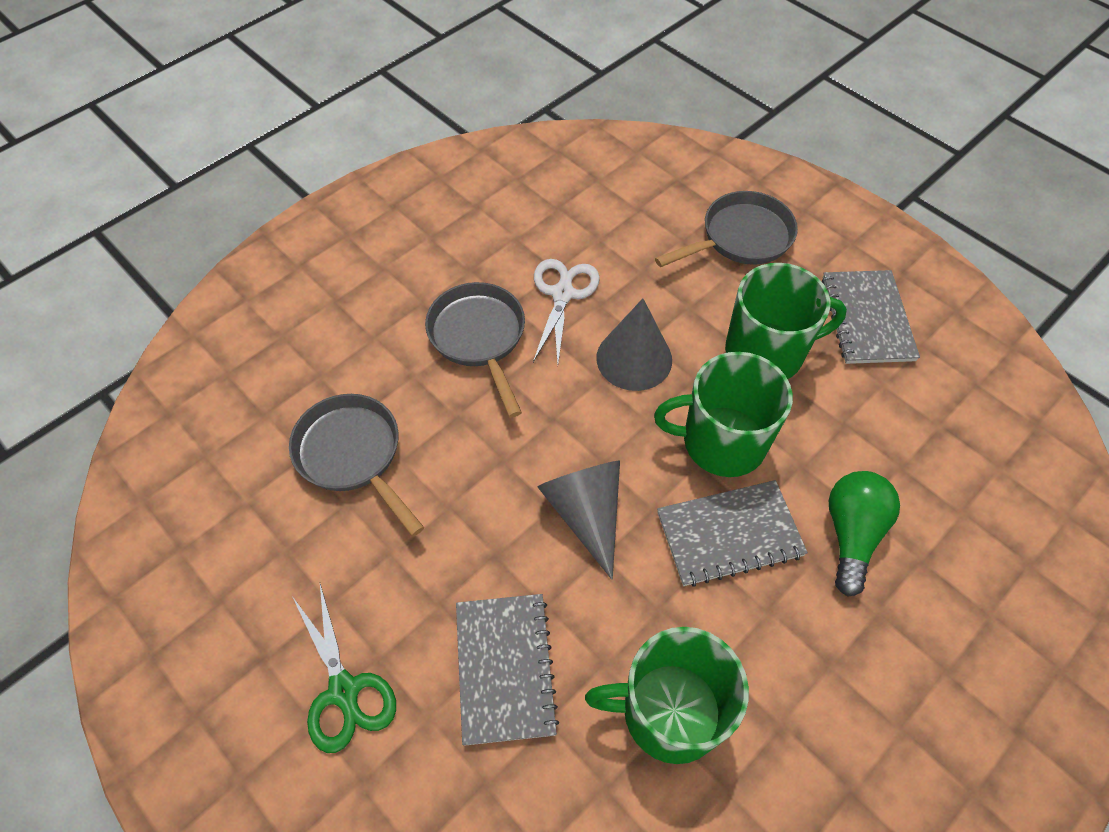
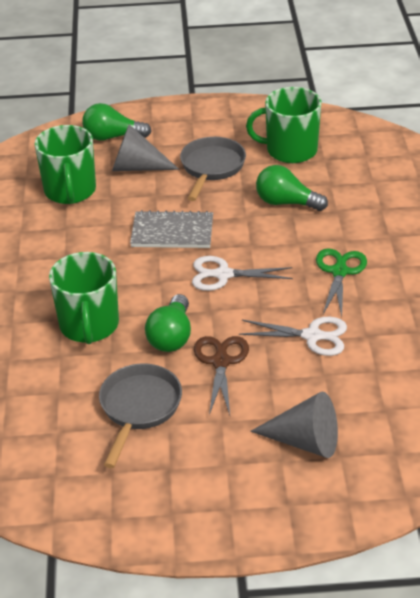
brown scissors: none = 0 -> [194,336,249,415] = 1
green light bulb: [829,471,900,597] = 1 -> [82,103,152,141] [145,294,191,352] [256,165,328,211] = 3
grey notebook: [456,594,559,745] [657,480,808,587] [822,270,920,364] = 3 -> [130,210,213,248] = 1
grey pan: [289,394,424,537] [425,282,525,418] [655,191,798,267] = 3 -> [99,363,182,468] [180,137,246,201] = 2
white scissors: [533,259,600,364] = 1 -> [192,256,293,291] [239,317,347,356] = 2

